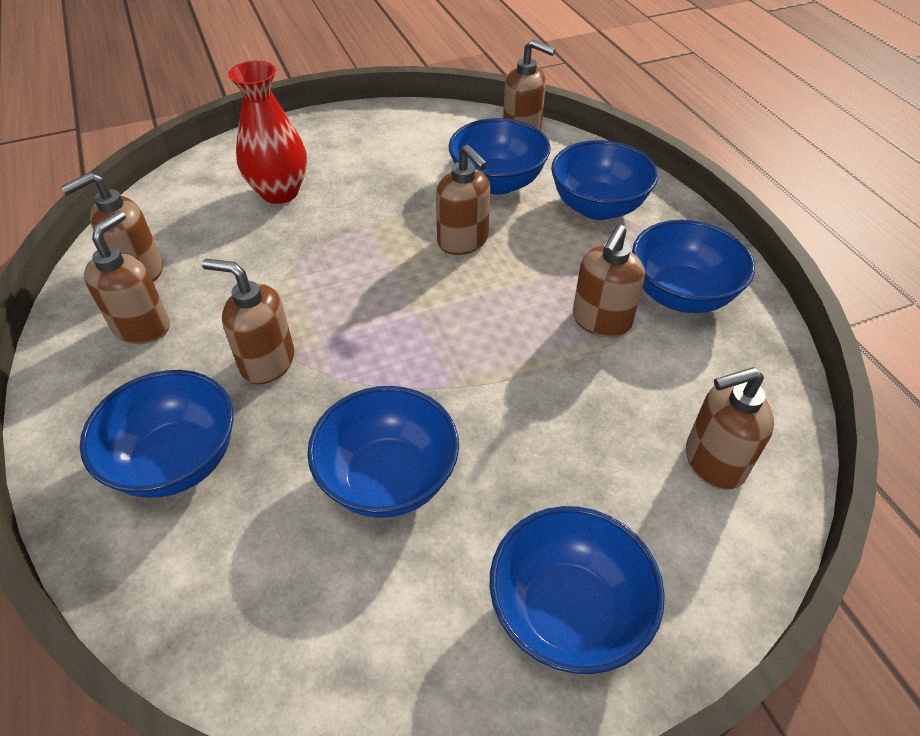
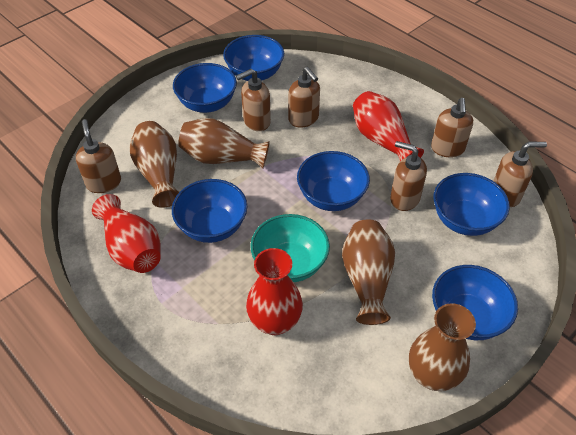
brown soap dispenser: [61,172,163,281] [84,211,170,344] [202,259,294,384] [436,145,490,255] [503,39,556,131] [573,225,645,337] [686,367,774,490] = 7 -> [76,119,121,193] [236,69,271,131] [288,67,320,128] [390,141,427,211] [431,98,473,157] [493,142,547,207] = 6
brown vase: none = 0 -> [130,121,179,208] [178,118,270,168] [342,220,395,325] [409,303,476,391] = 4
red vase: [228,60,307,204] = 1 -> [92,194,161,273] [246,248,303,335] [353,91,424,161] = 3
turquoise bowl: none = 0 -> [250,214,330,282] = 1

